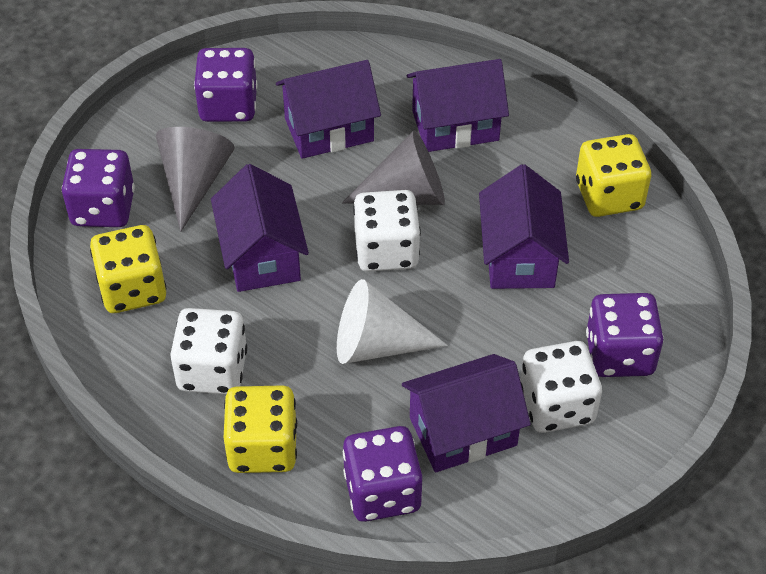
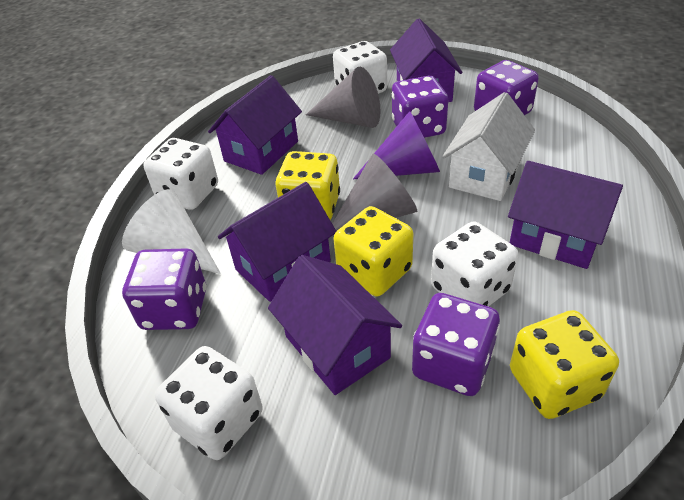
purple cone: none = 0 -> [353,111,440,179] = 1
white dice: [170,308,247,394] [353,190,421,272] [520,341,602,433] = 3 -> [143,138,218,210] [155,346,263,460] [333,41,387,94] [431,222,518,307] = 4
white house: none = 0 -> [442,92,535,201] = 1

